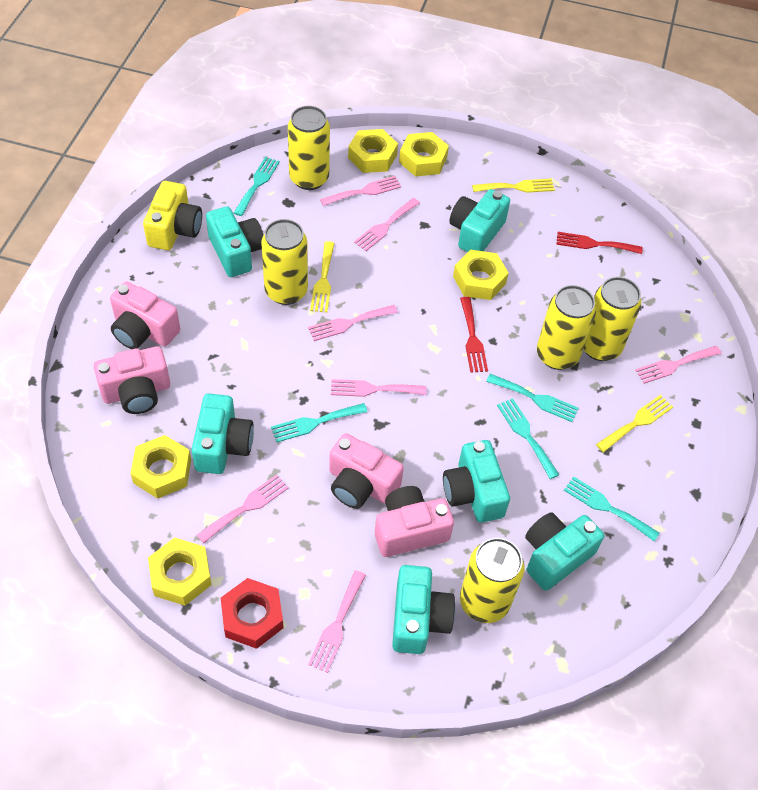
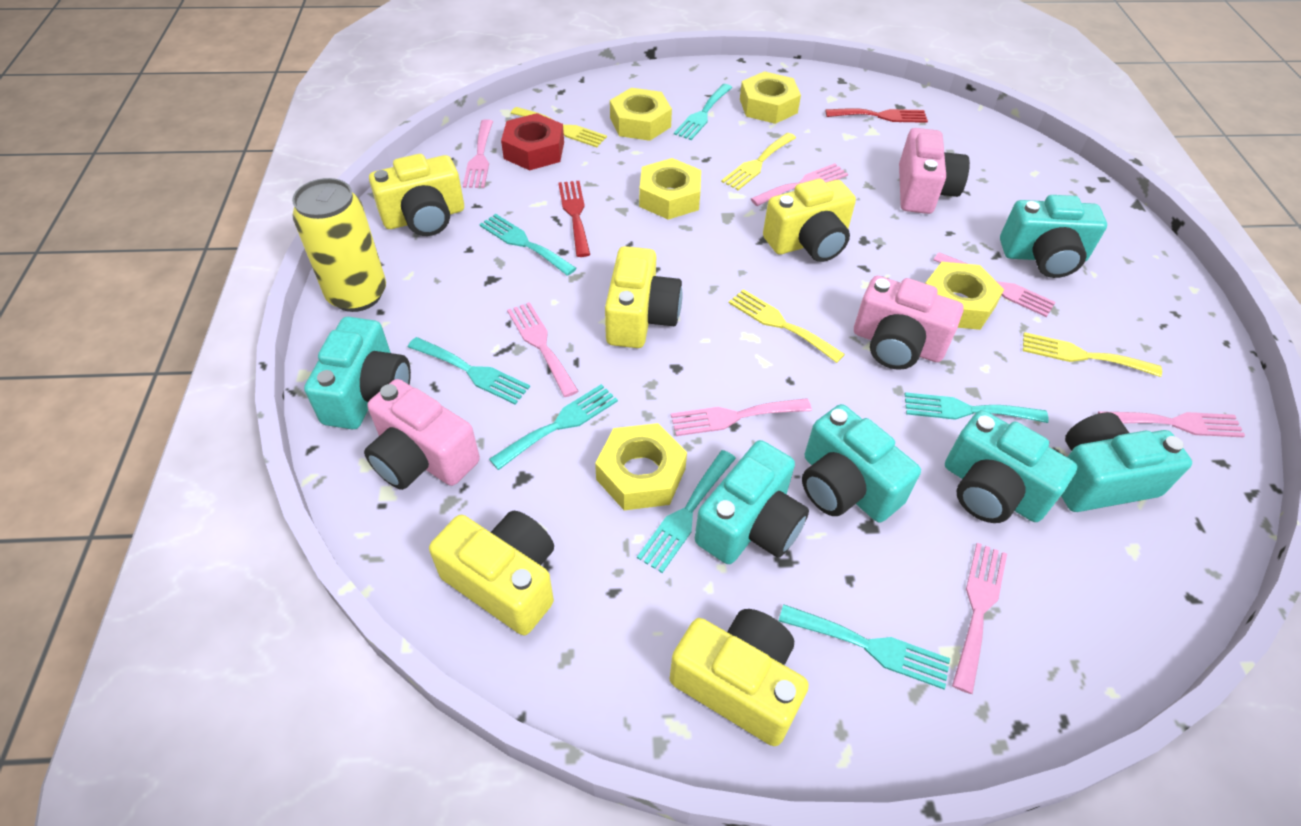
pink camera: [94,346,170,414] [110,281,180,349] [329,433,404,509] [375,486,454,557] = 4 -> [364,379,480,490] [854,276,964,370] [899,128,970,214] = 3
turquoise fork: [234,157,280,216] [271,403,368,443] [486,374,579,422] [497,398,559,479] [564,476,660,541] = 5 -> [408,337,530,404] [479,214,577,276] [489,384,618,470] [637,450,736,573] [674,84,732,140] [779,604,950,689] [905,392,1049,423] = 7
yellow camera: [143,181,202,250] = 1 -> [369,154,464,236] [429,511,554,635] [605,246,682,348] [670,609,809,746] [763,179,856,262] = 5
yellow can: [261,219,308,305] [288,106,330,190] [460,538,524,623] [537,285,596,370] [583,277,641,361] = 5 -> [292,178,386,312] = 1
yellow fork: [310,241,335,313] [472,179,555,193] [596,395,673,452] = 3 -> [511,107,607,147] [721,133,796,190] [729,289,845,363] [1023,332,1162,377] = 4

